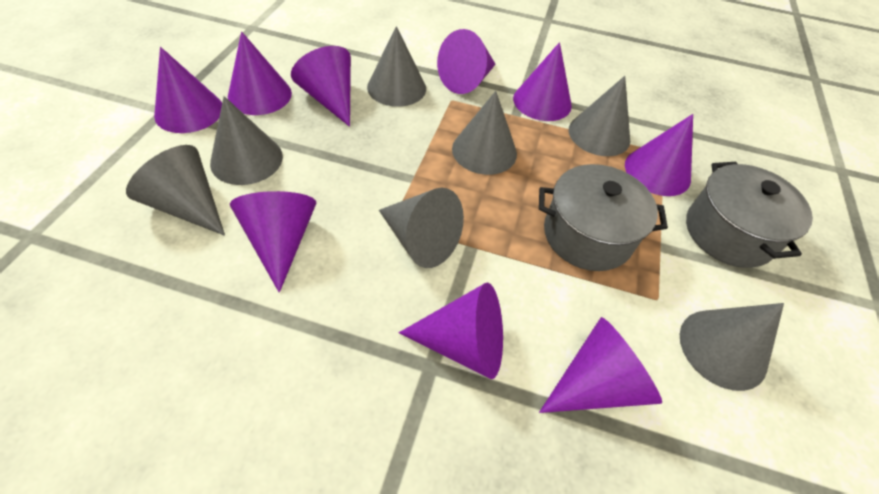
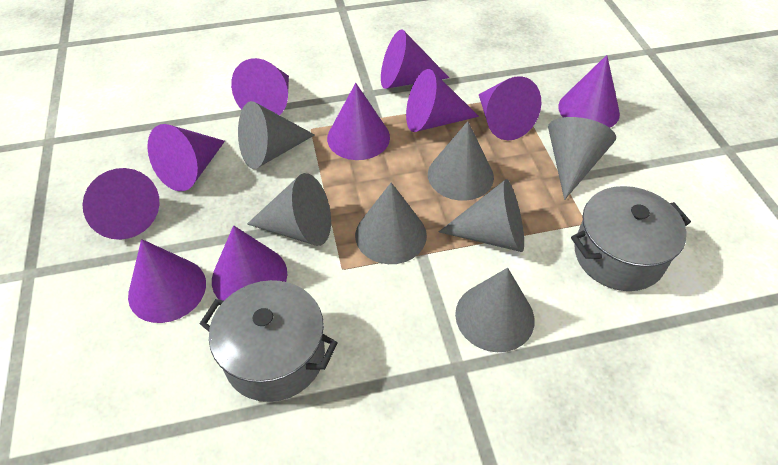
purple cone: [154,47,222,133] [228,31,292,115] [230,191,317,293] [291,46,351,127] [399,282,503,379] [437,29,496,94] [513,42,572,121] [539,317,662,413] [625,114,693,196] = 9 -> [82,168,159,240] [128,239,206,323] [147,124,225,191] [212,225,287,301] [231,58,289,115] [327,83,390,160] [381,29,449,89] [406,69,479,132] [479,76,541,140] [558,55,620,128] = 10

